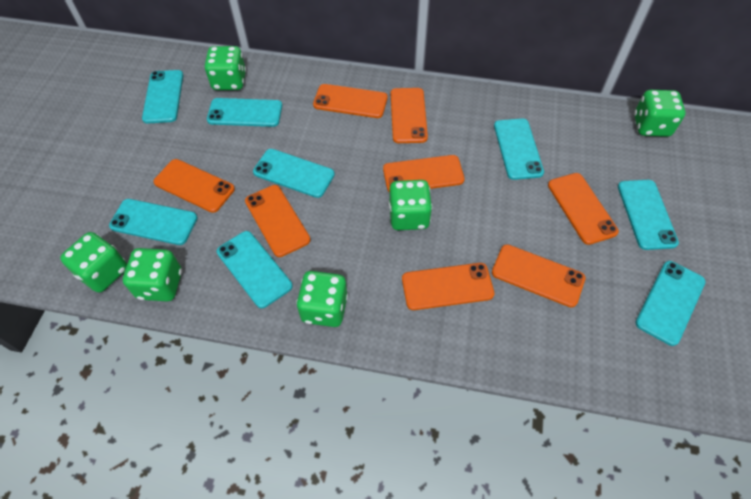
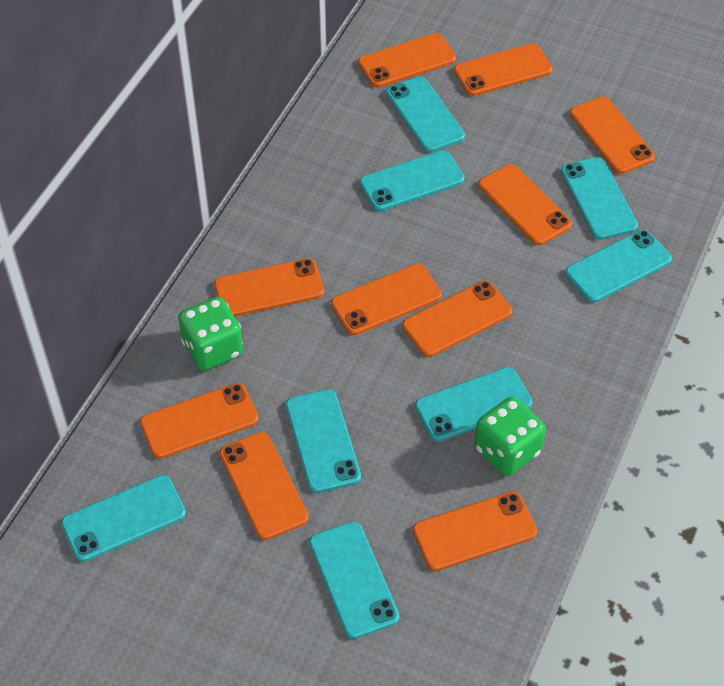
green dice: [60,232,127,293] [123,248,182,302] [205,46,246,90] [296,271,348,327] [389,180,432,230] [634,90,685,137] = 6 -> [178,297,243,371] [474,397,546,476] = 2
orange phone: [153,159,235,213] [245,185,310,257] [313,84,388,118] [383,155,465,192] [391,88,428,143] [402,263,494,310] [492,244,586,307] [548,173,619,245] = 8 -> [140,383,259,459] [214,258,324,317] [219,432,309,540] [331,264,442,335] [358,33,456,88] [402,281,512,357] [413,492,537,571] [454,43,553,96] [478,164,572,245] [570,97,655,174] = 10

